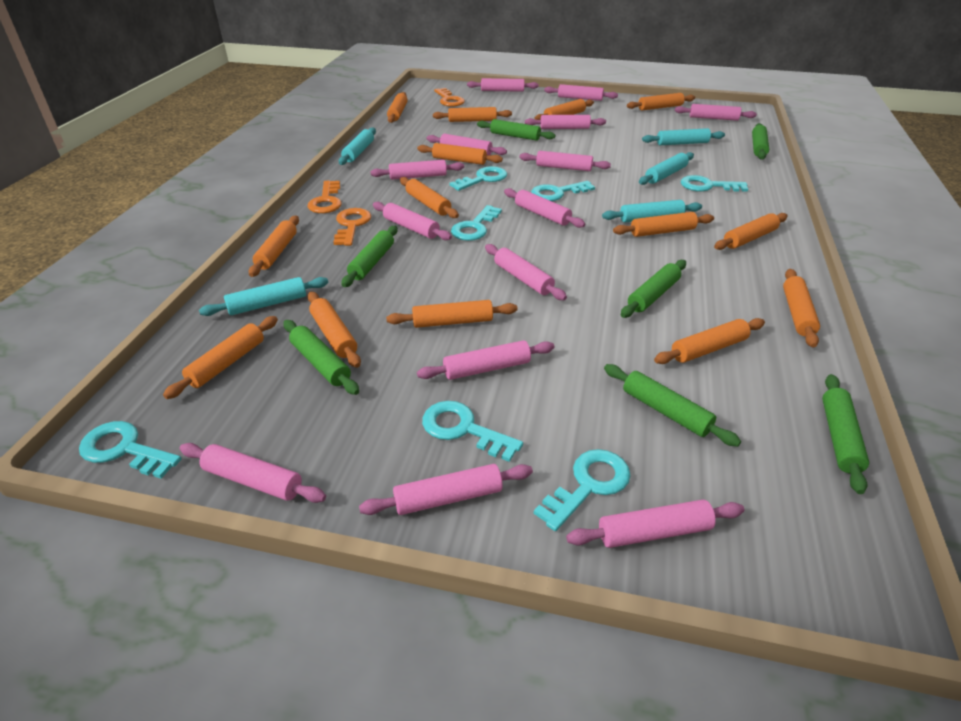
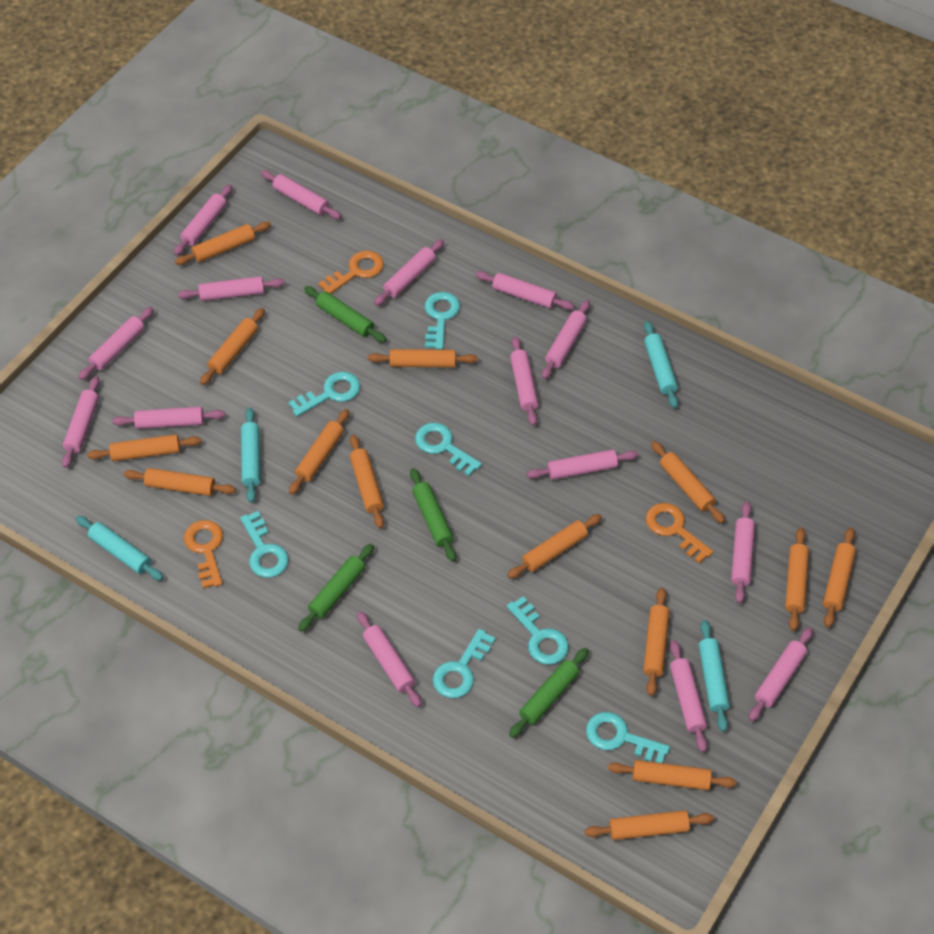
green rolling pin: [283,320,359,395] [342,226,398,287] [477,119,556,141] [604,364,741,447] [621,260,686,318] [752,123,769,160] [822,374,869,494] = 7 -> [298,544,374,632] [304,286,387,343] [410,468,456,562] [509,648,589,738] = 4
pink rolling pin: [179,443,326,503] [359,464,533,515] [370,160,464,180] [373,202,452,240] [417,340,554,380] [427,134,507,155] [467,78,539,92] [485,244,567,300] [504,188,585,228] [519,151,611,171] [525,115,606,129] [544,84,618,101] [566,500,744,548] [675,104,757,121] = 14 -> [62,376,100,468] [79,307,154,380] [112,407,225,429] [174,184,232,256] [178,276,285,301] [261,171,342,219] [357,611,422,707] [374,239,444,306] [475,271,574,310] [510,336,539,426] [527,449,638,480] [542,300,590,379] [670,640,708,752] [731,502,755,603] [749,627,813,721] = 15
turquoise rolling pin: [199,277,328,316] [339,127,376,165] [602,200,702,222] [639,152,694,185] [642,128,725,145] = 5 -> [76,516,164,581] [241,408,260,503] [644,321,678,408] [699,620,730,732] = 4

